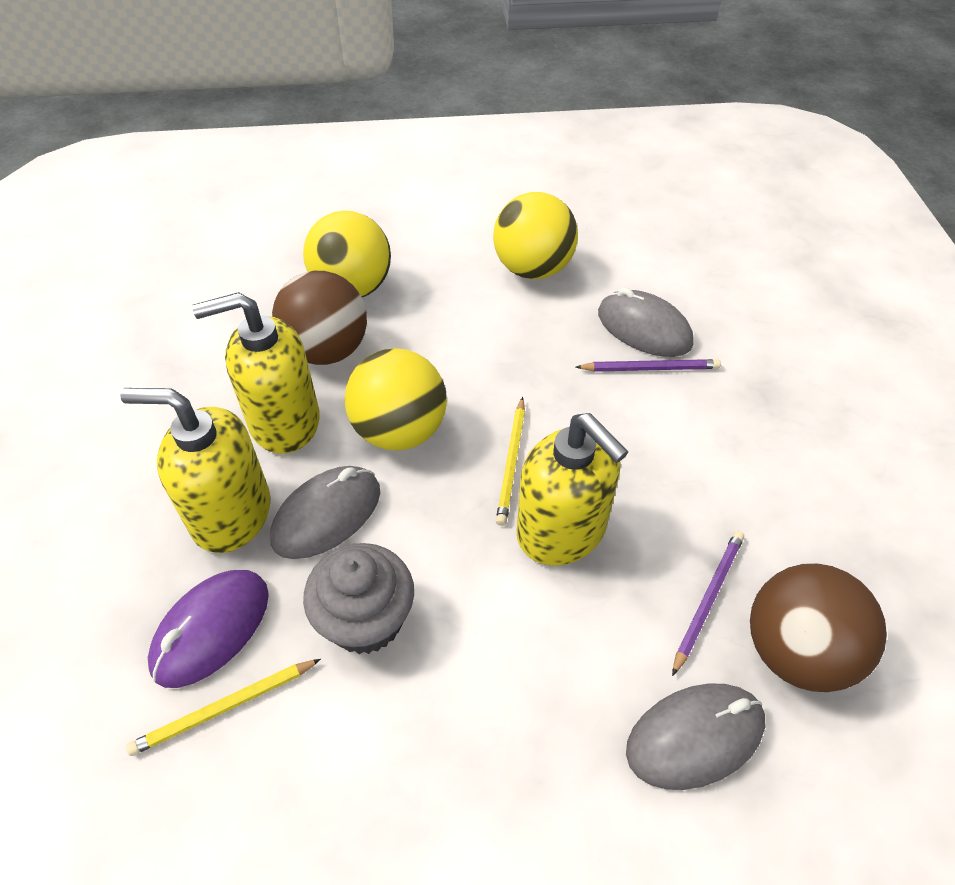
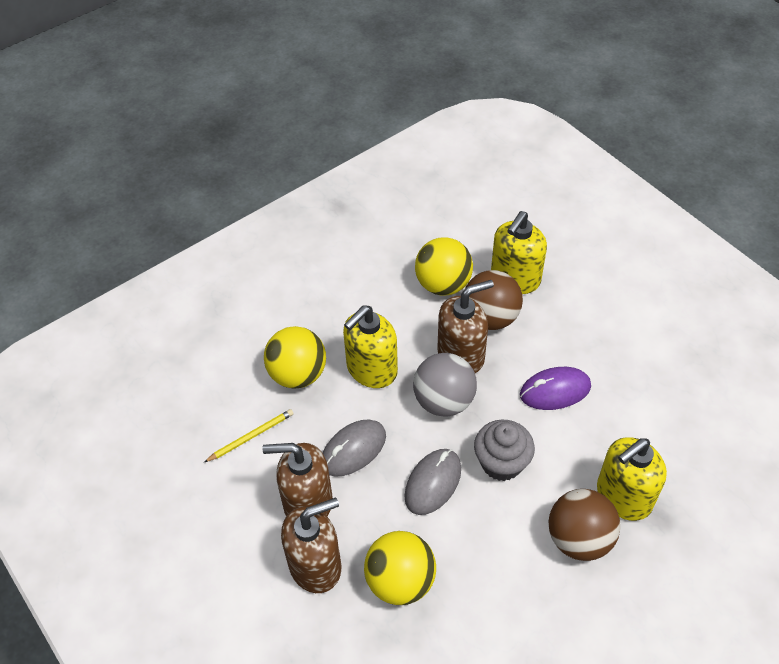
brown soap dispenser: none = 0 -> [263,443,332,516] [281,498,342,593] [438,280,494,373] = 3
grey ball: none = 0 -> [413,353,477,417] = 1
grey mouse: [270,466,380,559] [598,287,694,357] [626,683,765,790] = 3 -> [323,419,386,477] [404,449,461,515] = 2
purple pencil: [576,359,721,372] [672,531,744,676] = 2 -> none = 0
yellow pencil: [126,659,321,756] [496,397,525,526] = 2 -> [204,409,294,462] = 1

